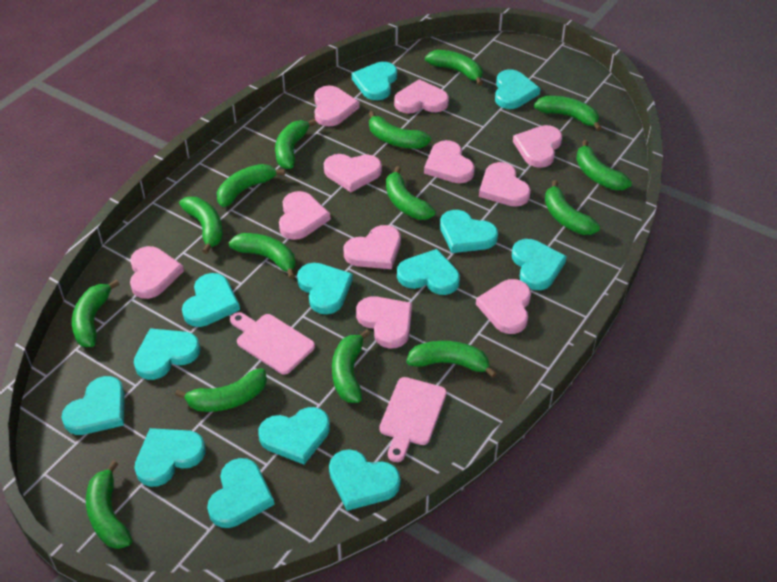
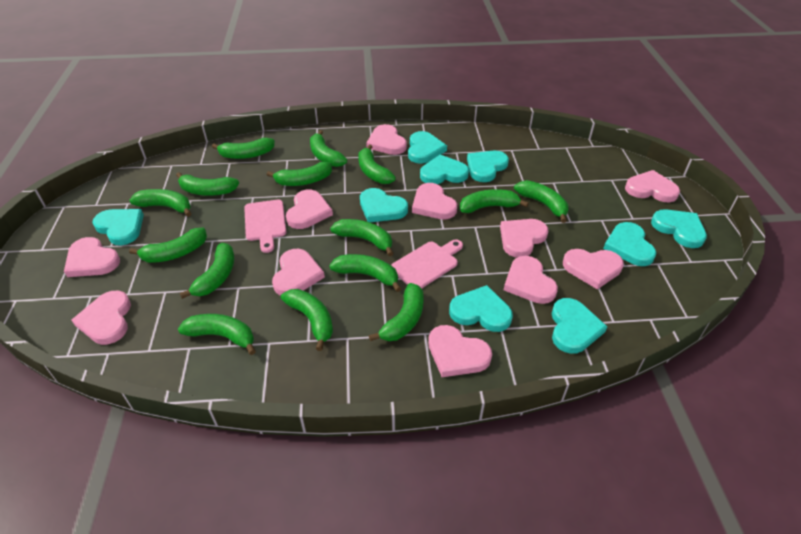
turquoise heart: [61,376,125,435] [134,328,200,380] [134,428,206,487] [182,273,240,327] [207,458,274,528] [258,407,330,465] [297,263,353,314] [329,449,401,511] [352,62,397,100] [397,249,460,295] [440,210,498,253] [495,69,540,109] [512,239,567,290] = 13 -> [92,209,144,245] [360,188,408,222] [408,131,447,164] [420,154,469,184] [449,285,513,332] [467,151,509,182] [551,298,607,354] [603,222,656,266] [651,209,707,248] = 9

